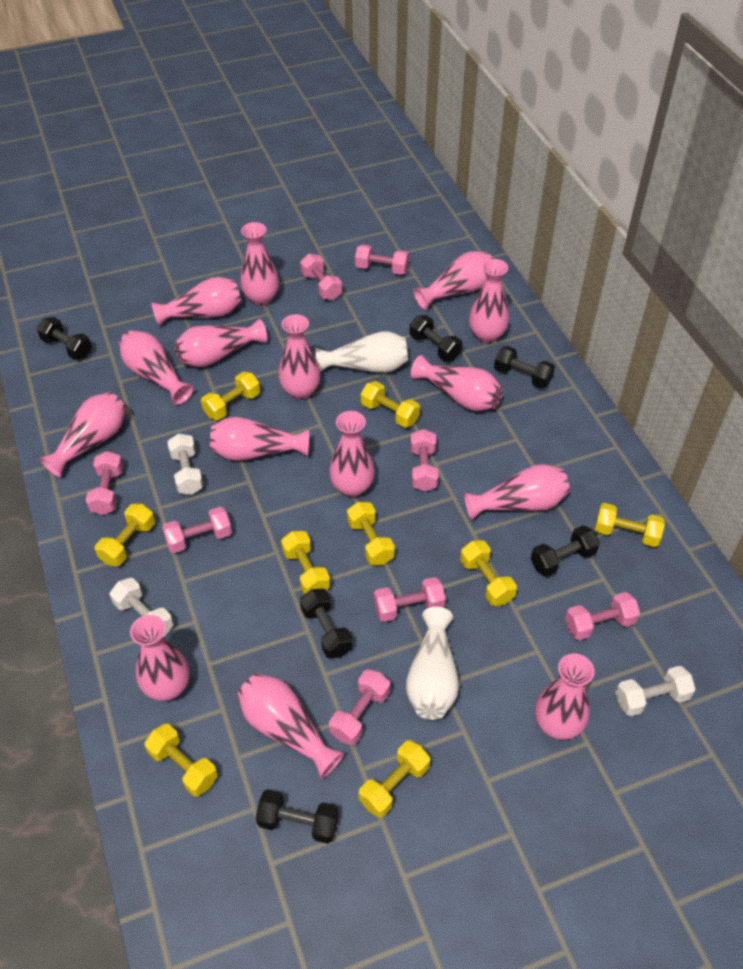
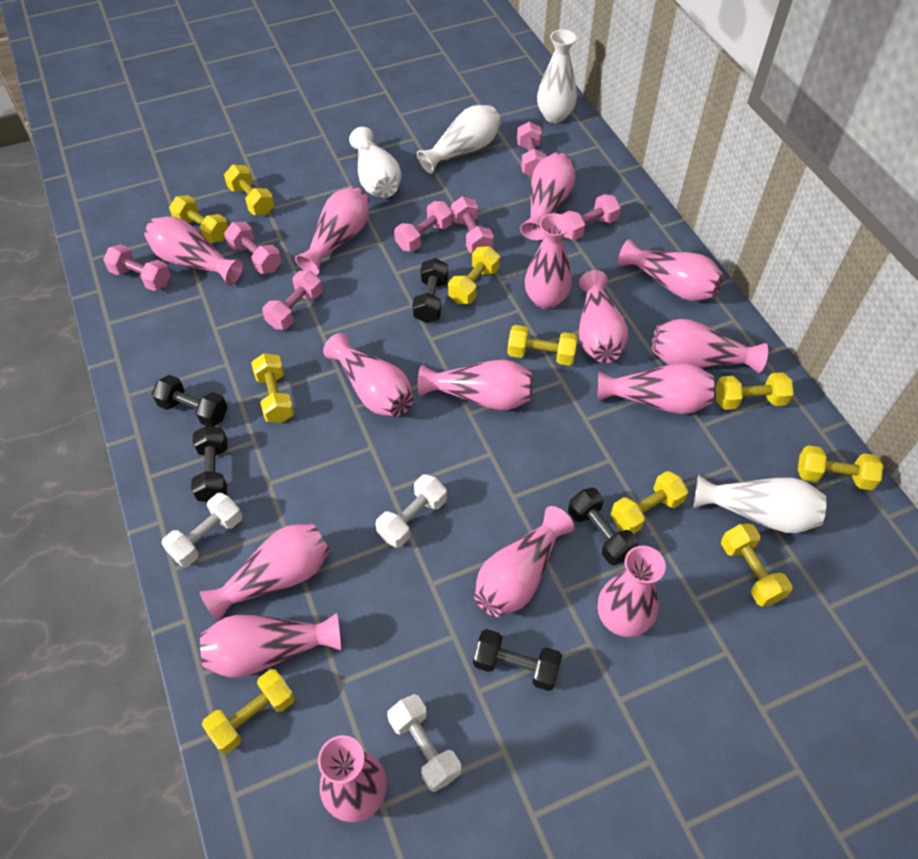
black dumbbell: [37,317,92,360] [255,789,339,844] [300,588,353,659] [410,315,462,361] [494,346,555,388] [531,525,600,577] = 6 -> [152,375,228,427] [191,426,228,502] [412,258,448,323] [473,629,562,691] [568,488,639,565] = 5
pink dumbbell: [86,451,123,515] [162,507,232,553] [300,254,342,300] [329,669,390,745] [355,244,409,275] [374,577,446,622] [410,429,439,492] [565,592,640,640] = 8 -> [103,244,171,291] [224,222,281,274] [262,270,322,330] [394,201,453,252] [451,197,494,253] [517,122,546,176] [562,194,621,240] = 7
white vase: [315,332,408,373] [406,607,459,720] = 2 -> [349,127,401,198] [417,105,501,174] [537,29,577,123] [694,475,827,533] = 4
yellow dumbbell: [95,504,155,566] [145,724,218,797] [201,372,260,420] [281,531,330,595] [347,502,395,565] [359,740,430,818] [361,381,420,428] [460,540,517,606] [595,503,665,547] = 9 -> [169,195,228,243] [202,669,295,754] [224,165,274,215] [251,353,294,423] [448,246,500,304] [507,325,578,366] [610,471,688,534] [716,372,794,410] [721,523,792,607] [798,445,883,490] = 10

